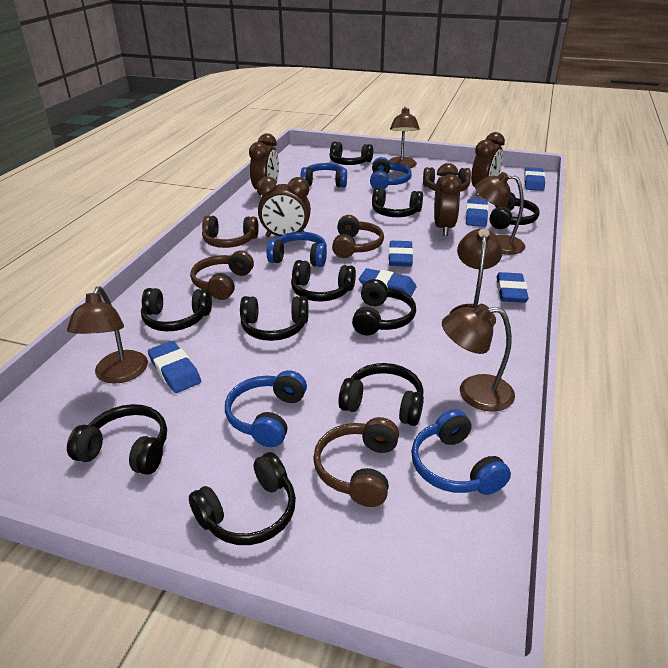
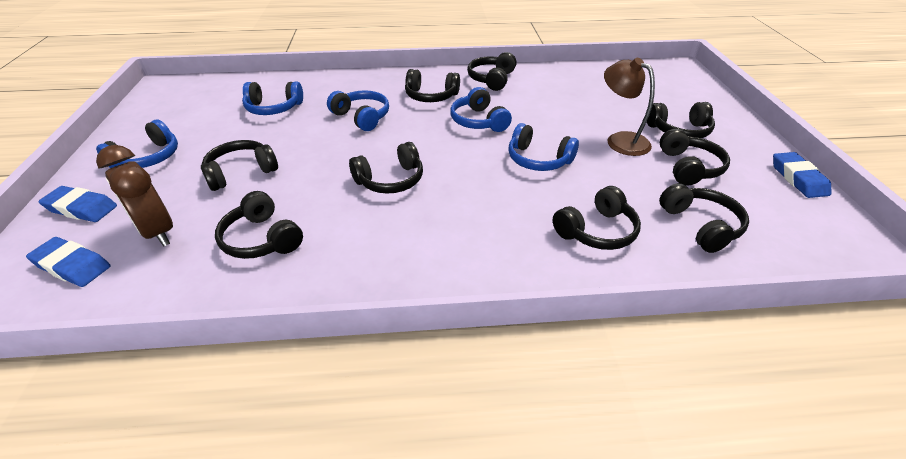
black headphones: [67,404,167,475] [141,288,212,331] [189,452,296,545] [240,296,308,341] [291,260,356,302] [329,141,373,165] [338,363,424,426] [352,279,416,335] [372,187,423,217] [489,192,540,229] = 10 -> [201,140,278,191] [215,191,303,259] [349,142,423,194] [405,69,460,102] [467,52,517,91] [553,186,641,250] [647,102,715,138] [659,183,749,253] [660,129,730,186] = 9
blue eraser: [148,341,201,393] [359,268,416,296] [389,241,413,267] [465,199,488,227] [497,272,529,303] [524,167,545,191] = 6 -> [26,237,110,287] [38,186,117,222] [773,152,831,198] = 3
brown clock: [249,133,279,198] [257,176,311,237] [434,163,462,236] [471,132,505,196] = 4 -> [96,145,173,247] = 1
brown headphones: [190,250,254,300] [202,216,259,248] [313,417,399,507] [332,215,384,258] [423,167,471,192] = 5 -> none = 0
brown lamp: [67,286,148,384] [389,107,420,168] [442,304,515,412] [450,229,503,326] [475,172,525,255] = 5 -> [604,58,655,156] = 1

